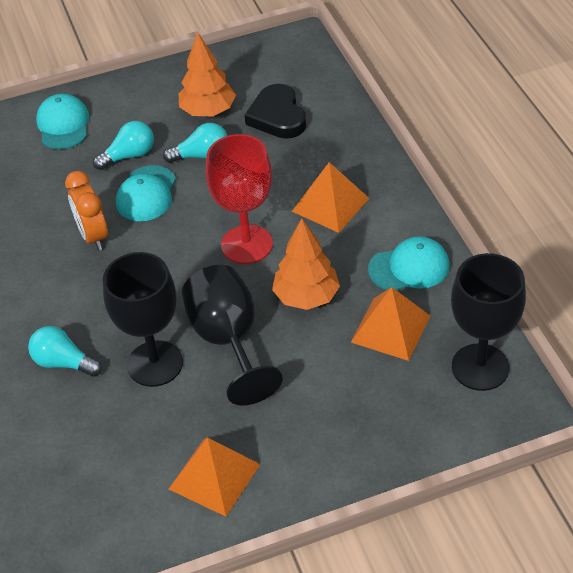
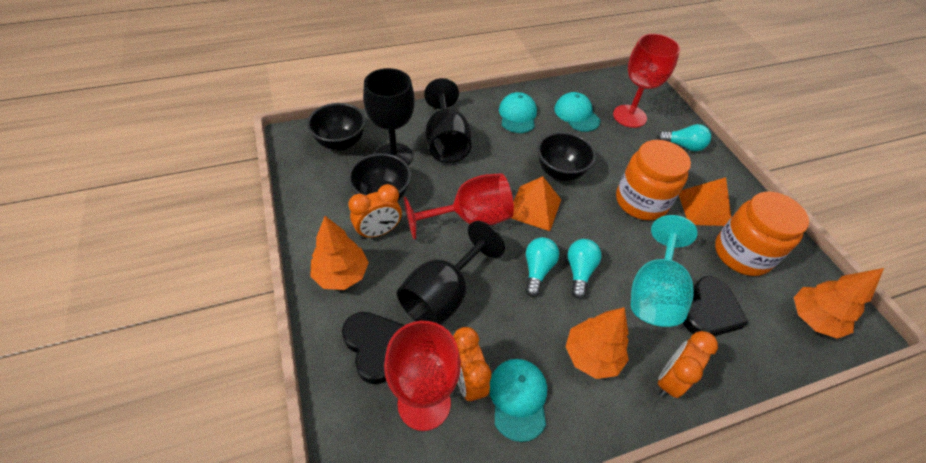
black bowl: none = 0 -> [307,103,366,151] [348,153,411,200] [537,132,596,181] = 3
black heart: [245,84,306,139] = 1 -> [342,312,405,384] [683,276,748,336] = 2
orange clock: [65,171,108,251] = 1 -> [348,184,402,239] [453,327,491,403] [658,331,718,398] = 3
orange jar: none = 0 -> [616,140,691,220] [715,192,809,276] = 2
orange pyramid: [169,437,261,516] [292,162,369,233] [351,287,430,361] = 3 -> [511,176,561,231] [679,177,731,226] = 2
orange tree: [179,33,236,116] [272,218,340,310] = 2 -> [310,216,369,290] [566,307,629,379] [794,268,884,339] = 3
red goblet: [206,134,273,264] = 1 -> [384,321,461,431] [404,173,514,239] [613,34,680,128] = 3
turquoise goblet: none = 0 -> [631,215,698,327] = 1

